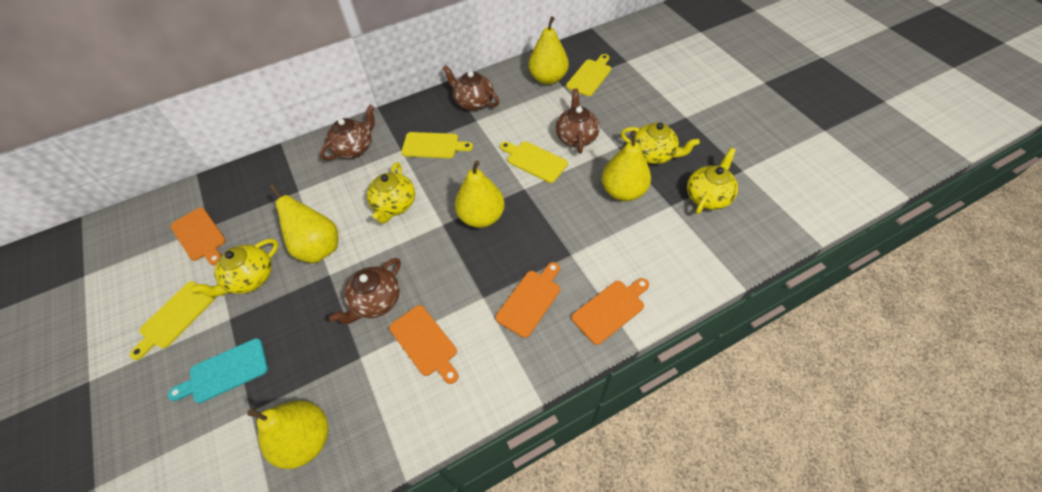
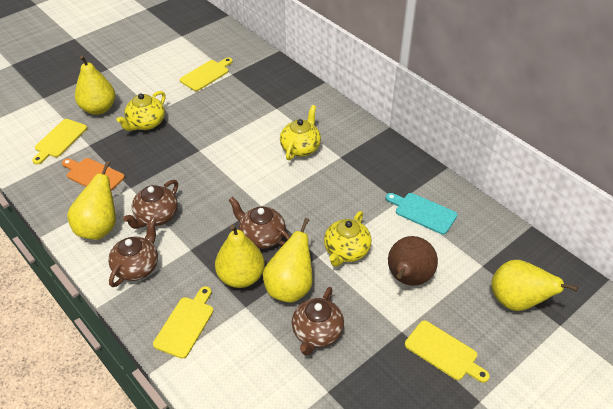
brown pear: none = 0 -> [388,236,438,286] = 1
orange cutting board: [170,207,226,265] [389,305,458,384] [495,262,560,338] [571,278,649,345] = 4 -> [62,158,125,191] = 1
yellow teapot: [190,239,278,297] [367,162,415,224] [621,122,700,164] [687,148,738,214] = 4 -> [117,91,166,131] [280,105,321,160] [324,211,371,267] = 3

